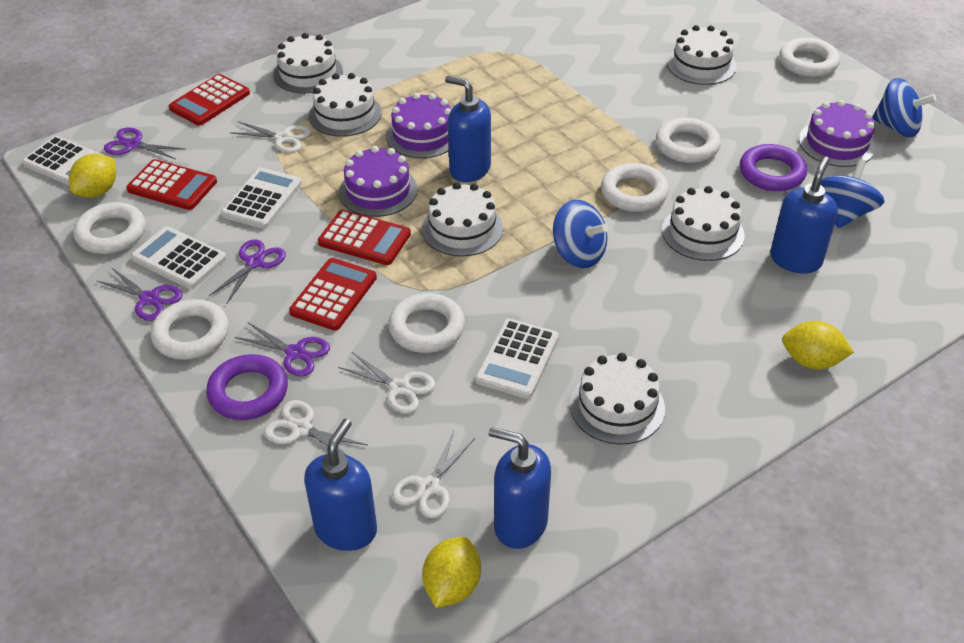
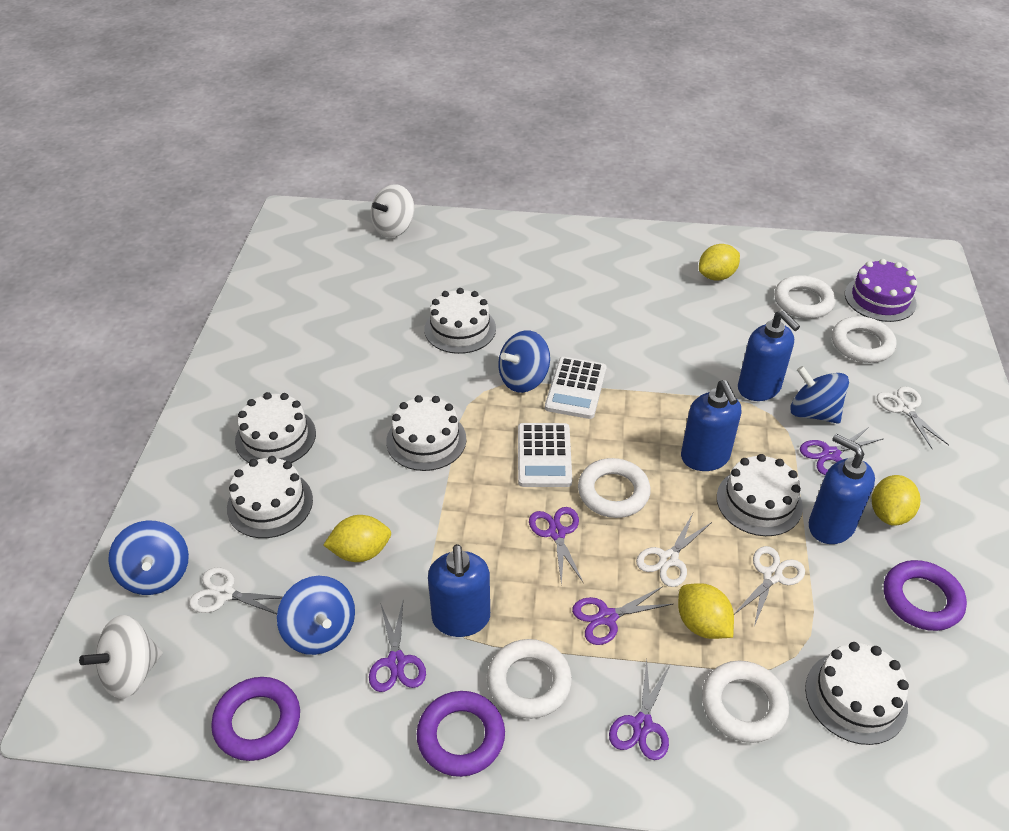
blue spinning top: [553,200,608,268] [820,159,884,228] [872,78,936,137] = 3 -> [108,520,189,595] [277,576,355,655] [498,330,550,393] [790,366,849,424] = 4
purple cake: [339,146,417,217] [386,93,452,158] [799,100,876,167] = 3 -> [845,259,917,322] = 1
purple ring: [206,354,288,420] [739,144,807,191] = 2 -> [211,677,300,761] [417,691,505,777] [884,560,967,631] = 3
purple scissors: [97,267,183,321] [104,127,186,159] [209,239,286,304] [235,322,330,377] = 4 -> [369,602,426,692] [529,507,583,585] [572,586,673,645] [609,660,670,760] [800,426,883,475] = 5
red calculator: [126,159,217,210] [169,74,250,126] [289,258,377,331] [318,210,411,265] = 4 -> none = 0
white calculator: [22,136,106,185] [131,226,226,289] [221,167,302,229] [475,318,559,399] = 4 -> [518,423,572,487] [545,357,607,419] = 2
white ring: [74,202,146,254] [151,299,229,360] [388,293,465,353] [601,163,669,212] [656,118,721,163] [779,37,840,77] = 6 -> [487,639,572,719] [578,458,651,518] [702,661,789,743] [774,275,836,319] [832,316,896,363] = 5
white spinning top: none = 0 -> [79,615,163,699] [370,184,414,238] = 2
yellow lemon: [69,154,116,198] [422,537,481,608] [782,321,854,369] = 3 -> [323,515,391,562] [678,583,734,639] [699,244,740,281] [872,475,920,526] = 4

